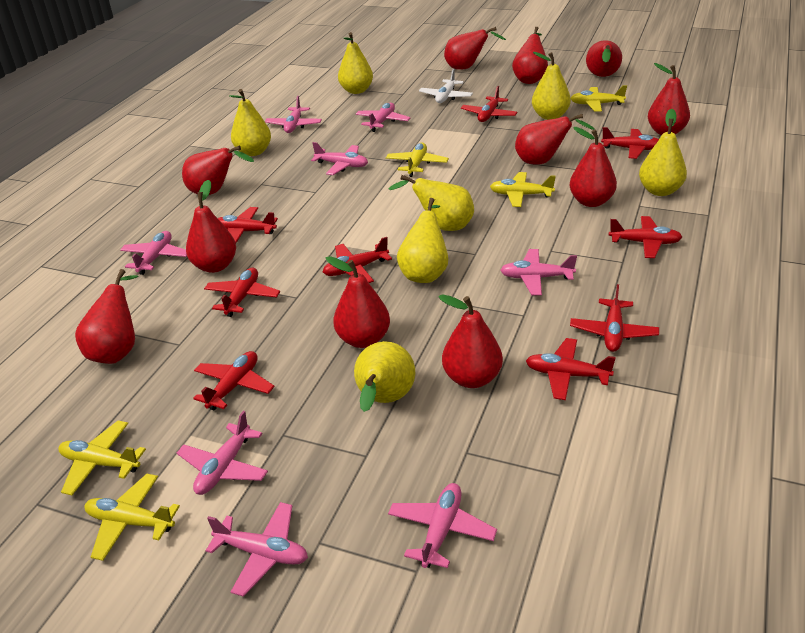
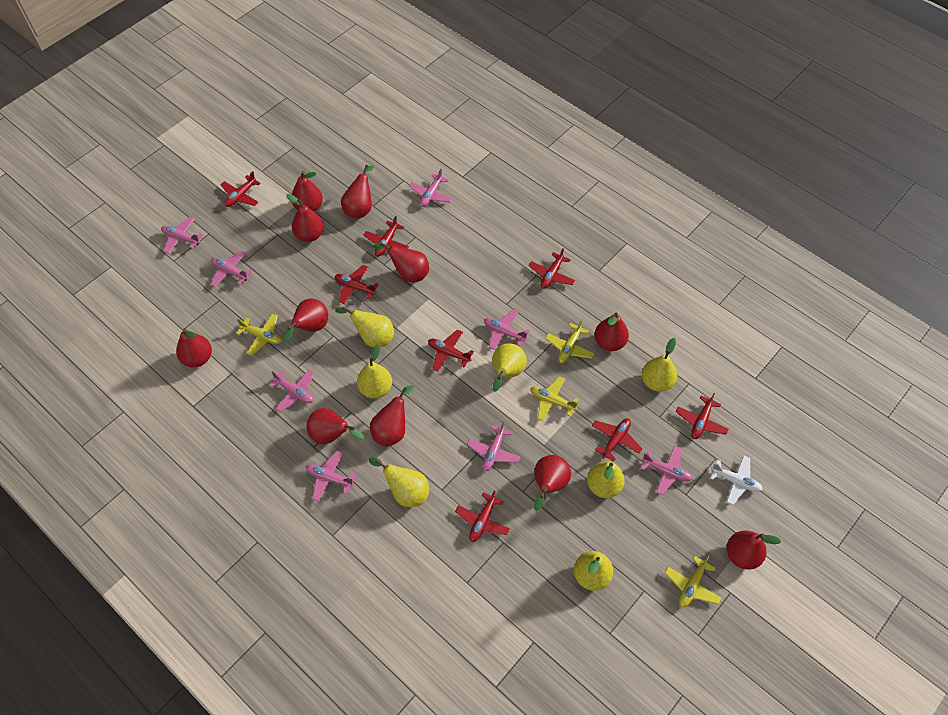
red plane: [193,351,275,410] [204,267,280,317] [218,207,278,243] [323,237,392,283] [461,86,518,122] [526,338,616,400] [570,284,659,352] [601,127,659,159] [609,216,682,258] = 9 -> [221,171,261,207] [335,265,379,304] [363,216,409,257] [428,329,474,371] [455,490,510,542] [529,248,575,289] [592,418,643,462] [676,393,729,439] = 8
yellow plane: [58,420,146,495] [84,474,180,561] [386,143,449,177] [490,172,556,207] [571,85,627,112] = 5 -> [236,313,282,356] [530,376,579,421] [545,319,595,363] [665,556,721,607] = 4

